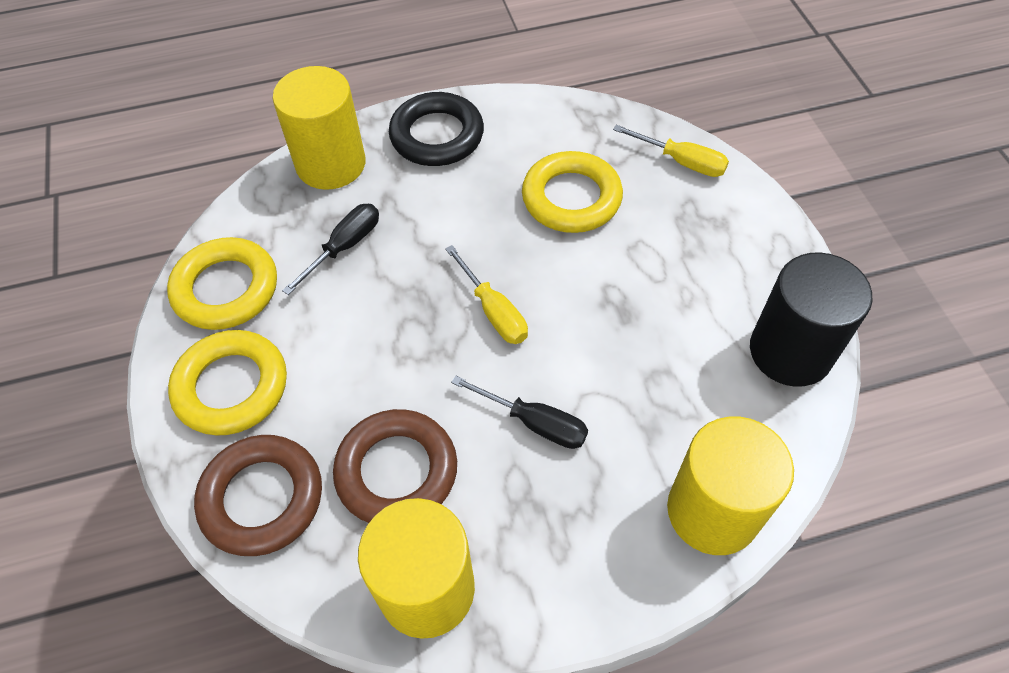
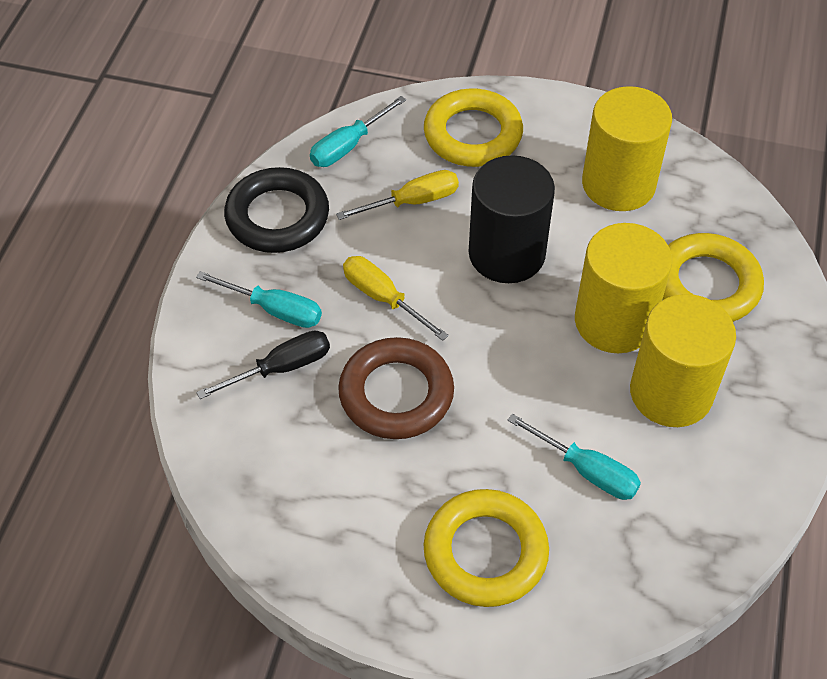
black screwdriver: [282,204,379,295] [451,376,588,449] = 2 -> [196,330,330,399] = 1
brown ring: [194,435,322,556] [333,409,457,523] = 2 -> [338,337,454,439] = 1
turquoise screwdriver: none = 0 -> [196,271,322,328] [310,96,406,167] [508,414,641,500] = 3

